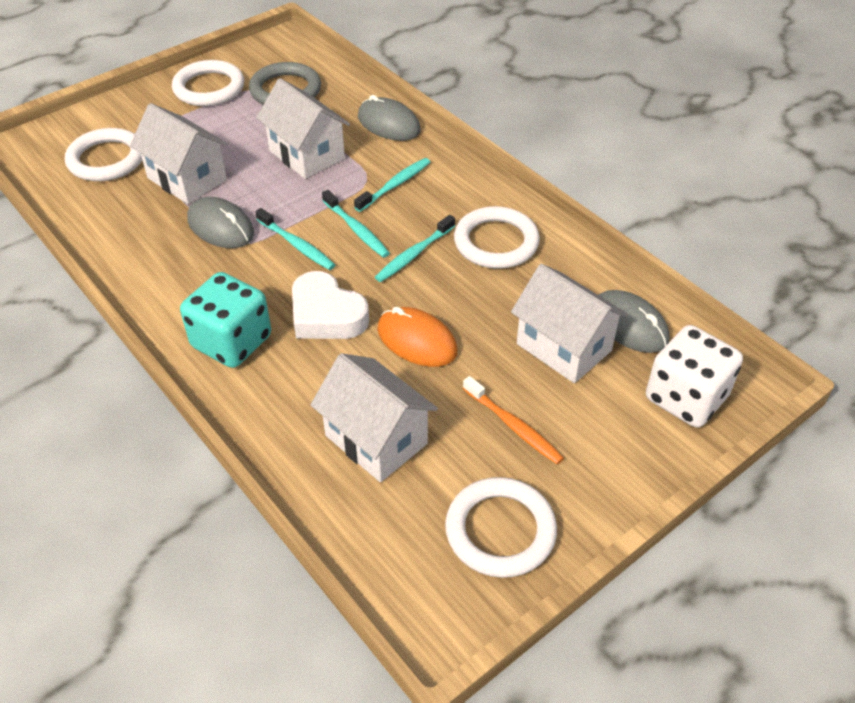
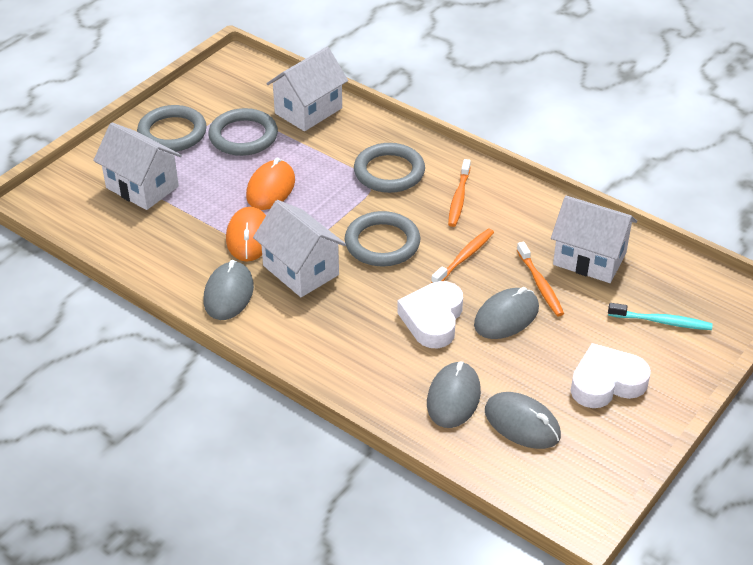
grey mouse: [187,197,254,248] [358,95,421,141] [599,290,670,353] = 3 -> [203,260,254,320] [427,361,481,428] [474,287,539,339] [485,392,561,449] = 4
grey ring: [249,62,321,105] = 1 -> [137,105,207,152] [208,108,278,156] [345,211,420,267] [354,143,425,193] = 4
orange mouse: [377,307,458,367] = 1 -> [226,207,266,262] [246,158,295,210] = 2
orange toothbrush: [463,376,564,464] = 1 -> [431,228,494,283] [448,159,471,227] [517,242,564,317] = 3
turquoise dice: [180,272,271,368] = 1 -> none = 0
turquoise toothbrush: [255,208,335,270] [322,190,390,258] [354,158,430,212] [375,215,455,282] = 4 -> [608,303,713,330] = 1
white dice: [646,325,743,428] = 1 -> none = 0
white heart: [292,271,369,339] = 1 -> [397,281,463,348] [571,343,651,408] = 2
white ring: [65,128,142,181] [172,60,244,106] [445,477,557,578] [454,206,540,269] = 4 -> none = 0

